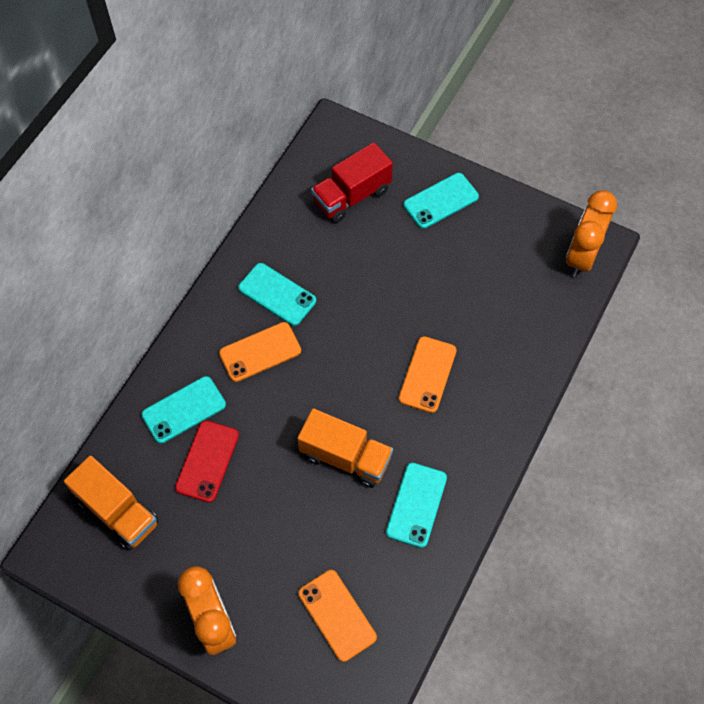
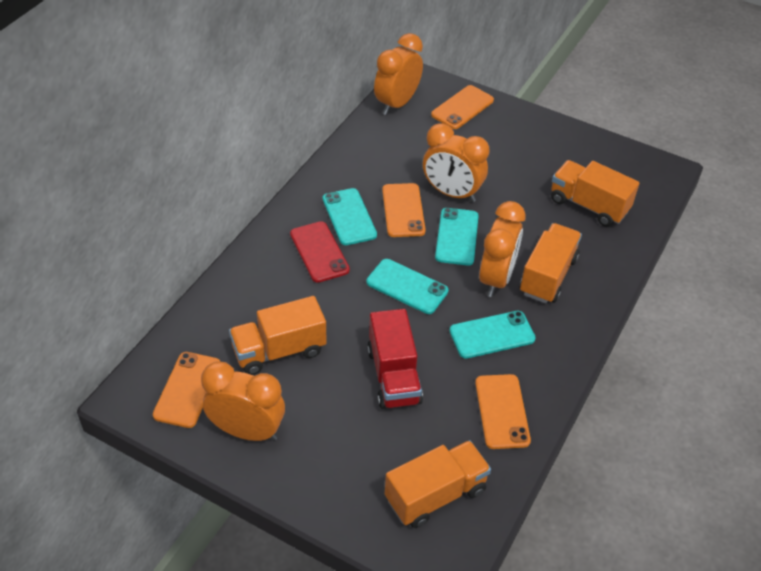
orange clock: [178,566,236,655] [566,190,617,277] = 2 -> [201,361,285,441] [374,33,423,115] [423,124,489,202] [479,201,526,297] = 4
orange phone: [219,322,301,382] [298,570,377,662] [399,336,457,413] = 3 -> [153,352,220,428] [382,183,426,237] [431,85,494,129] [475,374,531,449] = 4
orange truck: [64,455,159,550] [297,408,393,488] = 2 -> [229,296,326,375] [385,440,491,528] [520,223,582,303] [551,160,639,227] = 4

